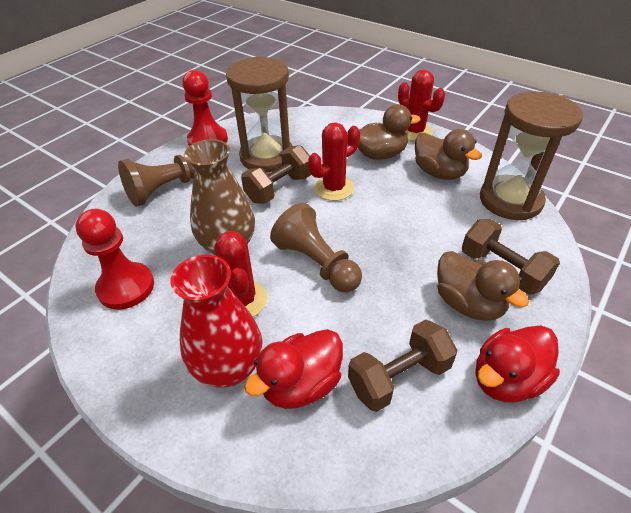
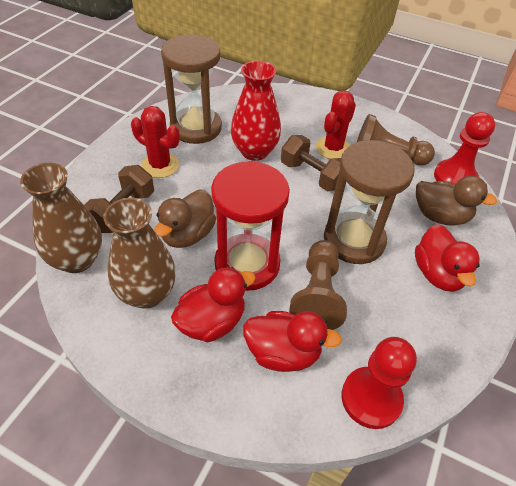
brown duck: [358,104,421,160] [415,129,482,180] [437,251,529,321] = 3 -> [154,190,216,248] [416,176,497,226] = 2
brown dumbbell: [241,145,311,203] [348,320,457,412] [462,219,560,295] = 3 -> [84,165,154,233] [281,135,341,191] = 2
brown vase: [184,139,255,256] = 1 -> [20,163,102,273] [103,198,176,309] = 2
red cactus: [214,231,267,317] [308,122,360,201] [398,69,445,141] = 3 -> [131,106,179,178] [316,91,356,159] = 2
red duck: [244,329,343,409] [475,326,560,402] = 2 -> [171,267,255,342] [243,311,342,372] [415,224,480,292] = 3
red hourglass: none = 0 -> [211,161,290,291] = 1

